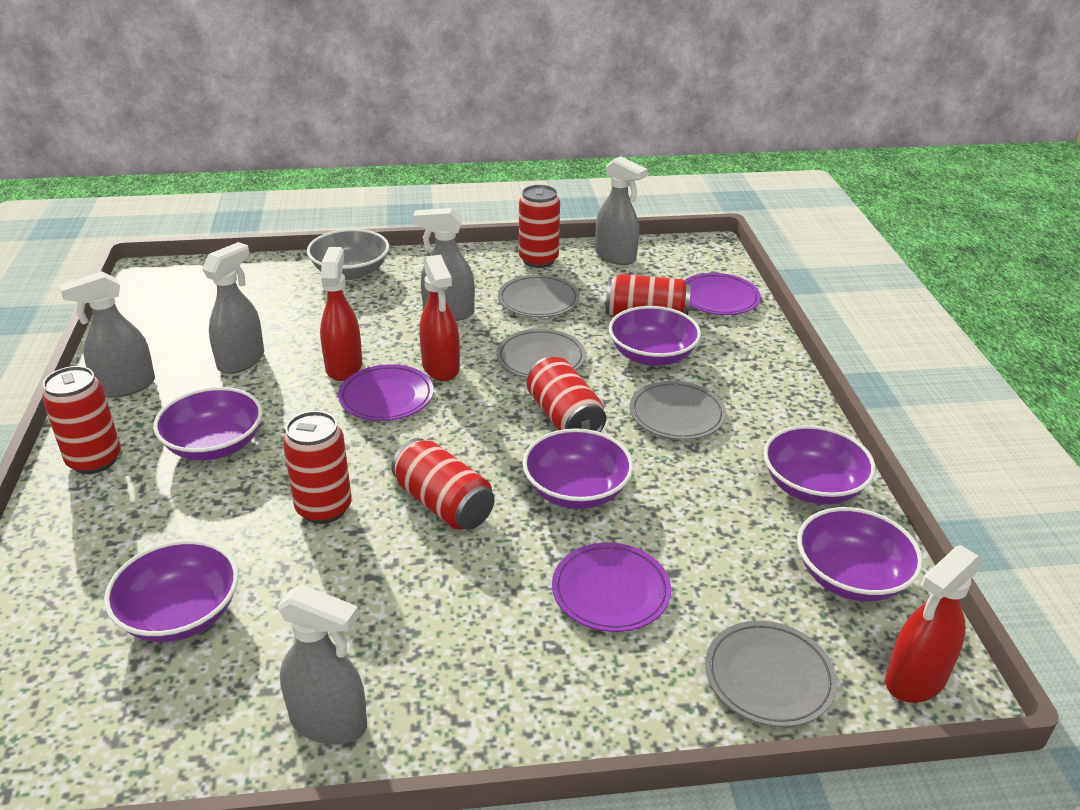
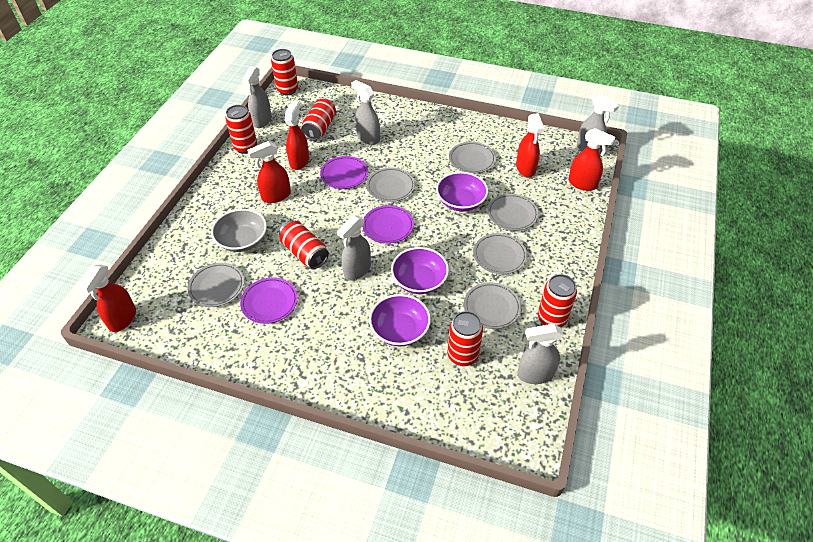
grey plate: [496,329,586,378] [498,275,580,317] [629,381,726,440] [705,621,837,727] = 4 -> [187,263,244,307] [366,167,415,202] [449,142,496,173] [464,282,521,329] [473,233,527,274] [487,194,539,231] = 6
purple bowl: [104,540,239,642] [153,387,263,461] [523,428,633,509] [609,306,701,366] [763,425,876,505] [797,507,923,602] = 6 -> [369,294,431,346] [391,247,449,294] [436,172,488,212] = 3
red spray bottle: [320,247,362,381] [419,254,460,381] [885,545,983,703] = 3 -> [79,264,136,332] [247,141,291,203] [285,101,309,170] [516,113,544,177] [568,128,615,191] = 5

